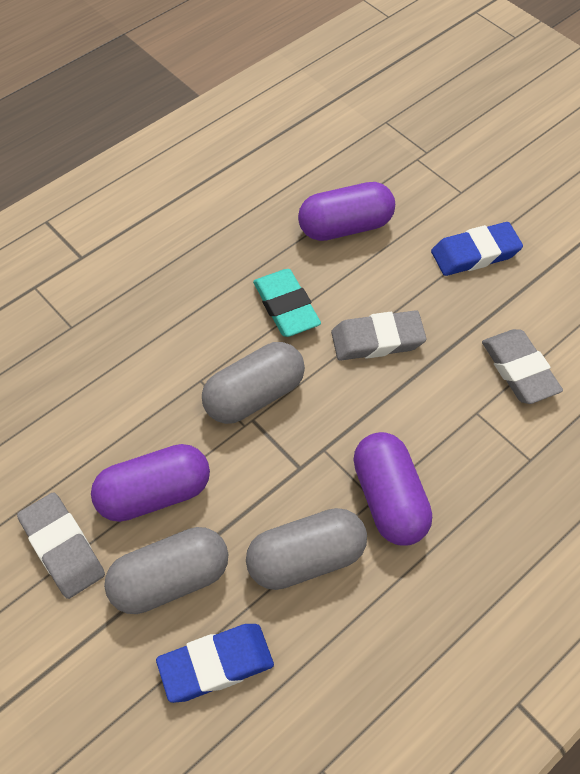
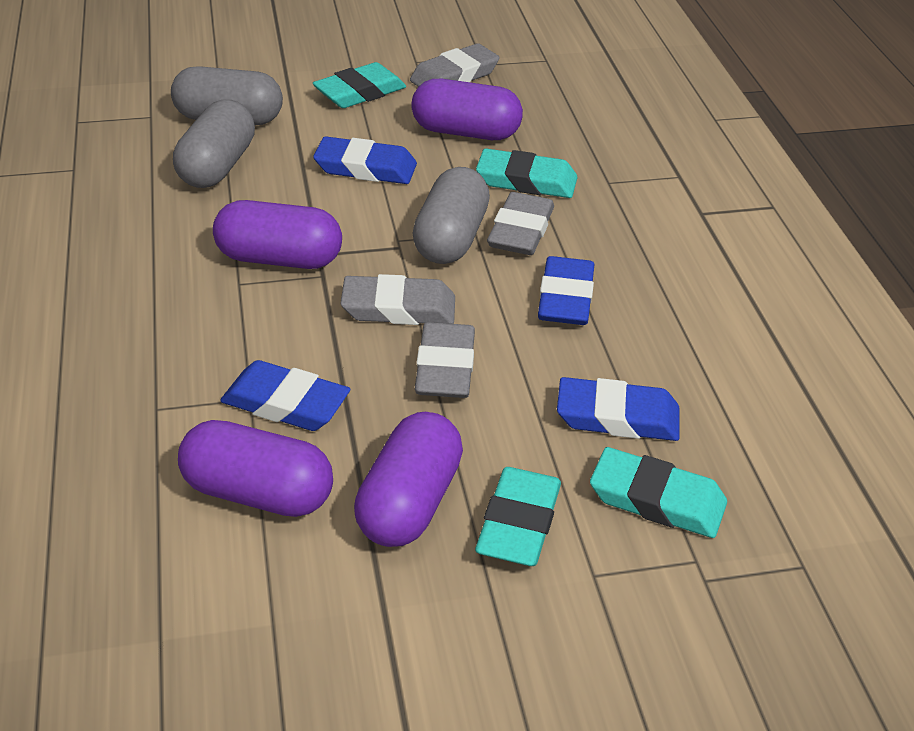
blue eraser: [156,624,274,703] [431,222,523,276] = 2 -> [220,360,351,431] [313,136,417,184] [538,256,595,325] [557,377,680,441] = 4
grey eraser: [17,492,105,599] [331,310,426,361] [482,329,563,404] = 3 -> [340,274,455,325] [410,43,500,87] [415,322,475,398] [487,192,554,255] = 4
purple capsule: [91,444,210,522] [298,182,395,241] [353,432,432,545] = 3 -> [178,420,333,517] [213,200,342,269] [354,412,463,547] [411,79,523,140] = 4
turquoise eraser: [253,269,321,337] = 1 -> [313,62,406,108] [475,467,561,566] [476,148,578,198] [590,447,727,538] = 4

